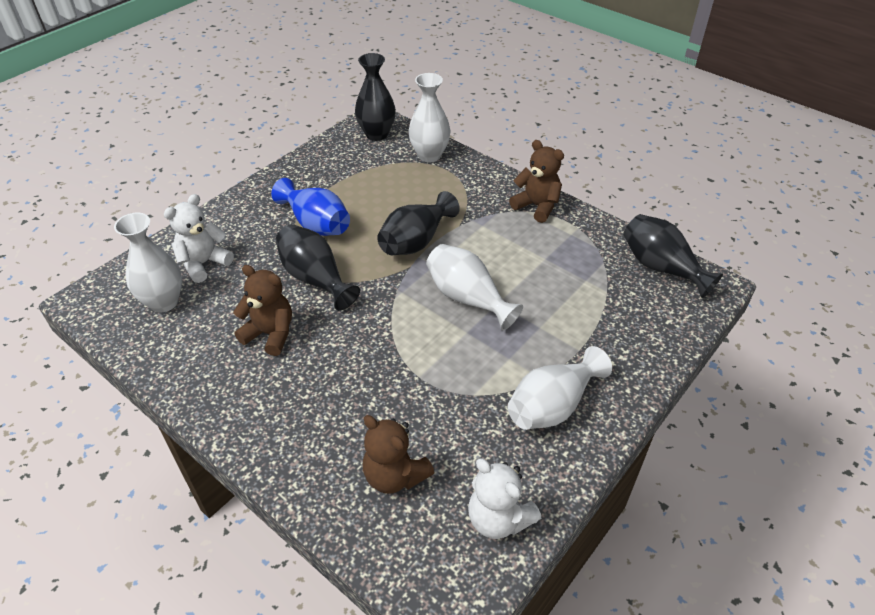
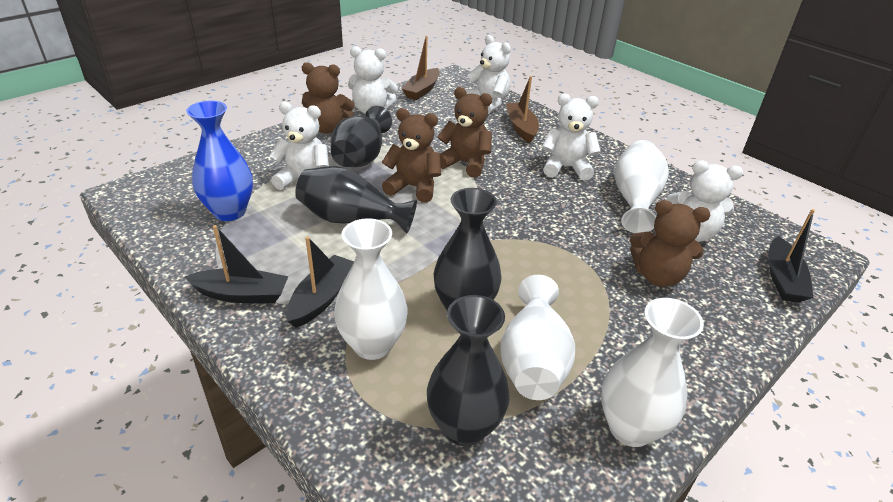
black boat: none = 0 -> [185,225,288,303] [286,236,354,328] [768,209,815,303] = 3
brown boat: none = 0 -> [402,36,440,100] [506,76,539,143] = 2
brown teddy bear: [233,265,292,356] [363,415,435,494] [509,140,564,223] = 3 -> [302,62,354,134] [382,108,441,203] [437,87,492,178] [630,200,710,287] = 4
white teddy bear: [164,194,234,283] [468,458,541,539] = 2 -> [269,102,329,190] [348,46,398,114] [465,35,511,114] [542,94,601,180] [666,160,743,242] = 5

